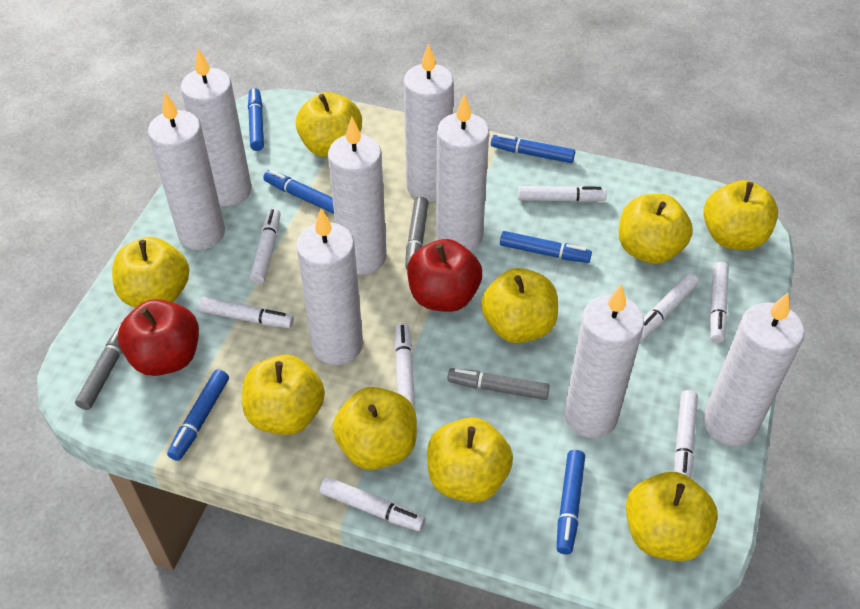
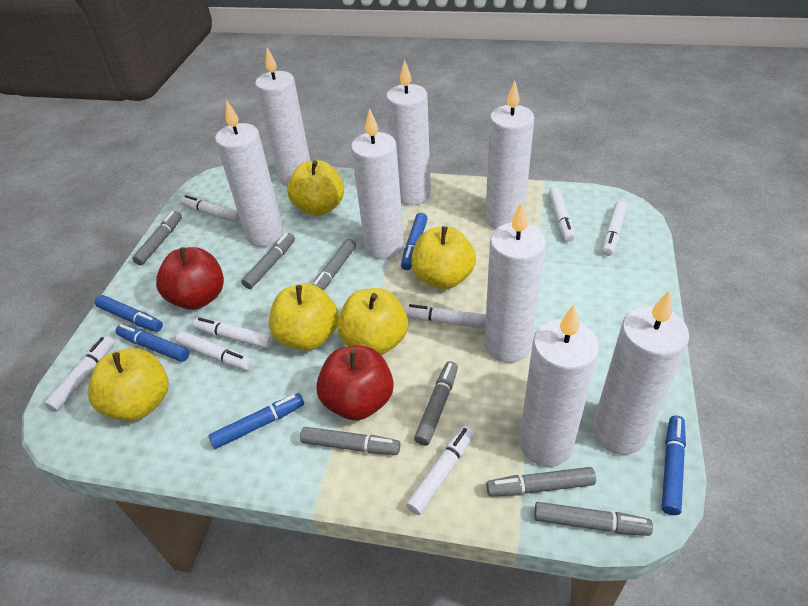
blue marker: [167,369,229,461] [248,88,264,151] [263,170,334,214] [491,134,575,163] [500,231,592,263] [557,450,585,555] = 6 -> [95,295,163,332] [116,324,190,362] [209,393,304,449] [401,213,428,270] [662,415,686,515] = 5
grey marker: [75,323,122,410] [405,197,429,269] [447,368,550,400] = 3 -> [132,211,182,265] [241,233,295,289] [300,427,400,455] [312,239,356,291] [414,361,458,446] [486,467,596,496] [534,502,653,536] = 7
yellow apple: [112,237,189,308] [242,355,325,435] [296,92,362,157] [333,387,417,470] [427,417,513,503] [481,268,558,343] [619,194,693,264] [626,472,718,561] [703,180,778,250] = 9 -> [88,348,169,421] [269,283,339,351] [287,160,344,216] [337,288,408,355] [412,226,476,289] = 5

